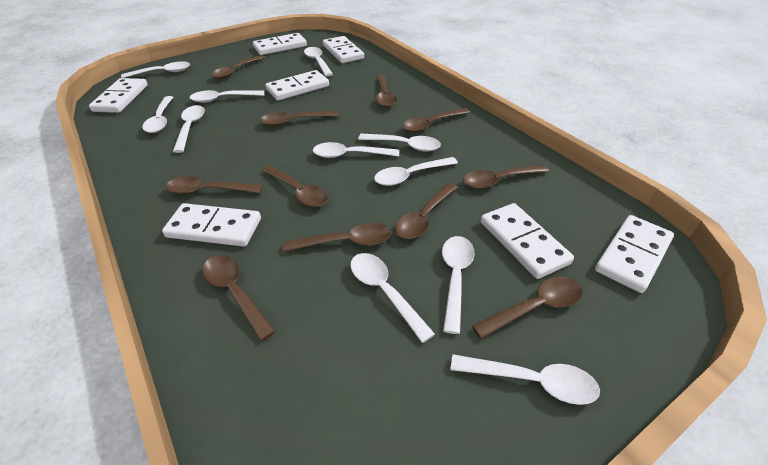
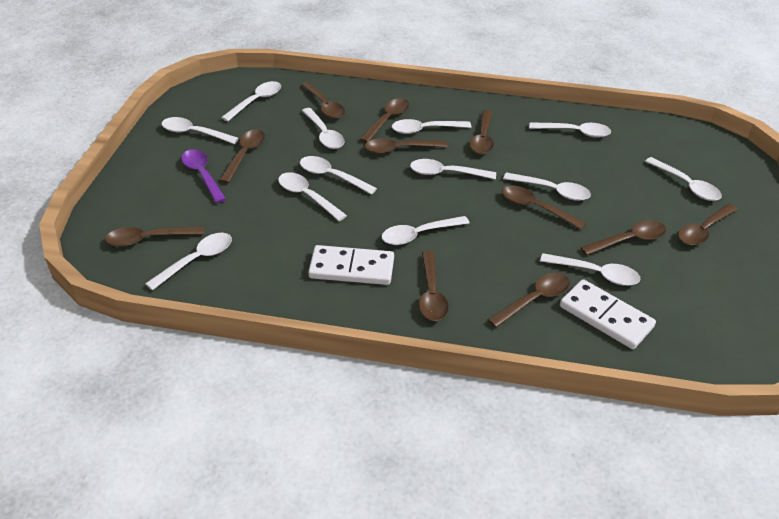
purple spoon: none = 0 -> [181,149,226,203] = 1
white domino: [89,78,148,113] [162,203,261,247] [253,33,307,55] [266,70,329,101] [323,36,364,63] [481,203,574,279] [595,215,674,293] = 7 -> [308,245,394,285] [560,279,656,349] = 2
white spoon: [121,61,190,78] [142,96,173,133] [173,105,205,153] [190,90,264,103] [304,47,333,76] [313,142,399,158] [350,253,435,343] [358,134,441,152] [374,157,458,186] [442,236,475,334] [451,354,600,405] = 11 -> [145,233,232,290] [161,117,239,144] [221,81,281,121] [278,172,347,221] [300,156,377,195] [302,108,345,149] [381,216,469,245] [392,119,471,134] [410,159,496,179] [503,172,591,201] [529,122,611,138] [540,253,640,286] [645,157,722,201] = 13

